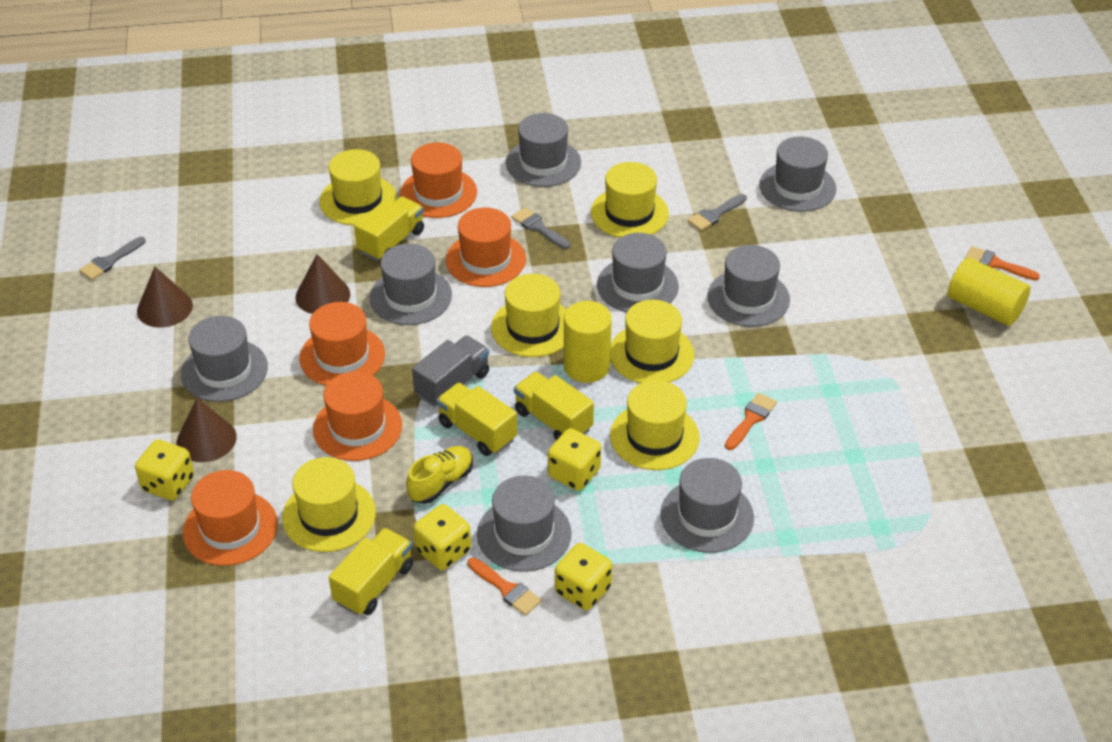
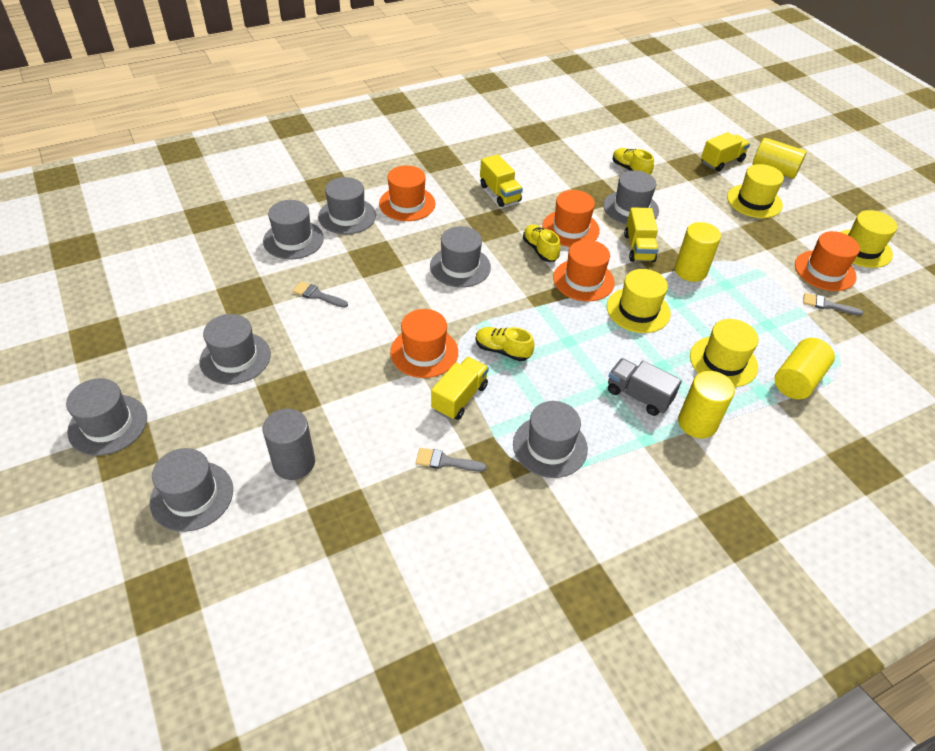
brown cone: [137,267,193,328] [177,398,237,462] [296,254,350,314] = 3 -> none = 0
grey cylinder: none = 0 -> [263,408,315,480] = 1
orange brush: [468,558,541,616] [725,393,777,450] [965,246,1040,280] = 3 -> none = 0
yellow cylinder: [564,301,612,383] [948,258,1030,326] = 2 -> [675,222,721,282] [678,371,735,438] [753,138,807,179] [774,338,835,399] = 4
yellow dice: [135,439,194,501] [413,504,471,570] [548,428,601,491] [555,543,612,610] = 4 -> none = 0
yellow hat: [282,457,376,552] [319,149,397,225] [491,274,567,357] [591,162,669,238] [610,300,694,383] [610,380,700,470] = 6 -> [607,269,671,333] [690,319,759,387] [727,164,784,218] [841,210,897,268] = 4
yellow shoe: [406,446,473,504] = 1 -> [475,327,535,361] [523,224,560,262] [613,148,654,175] = 3

